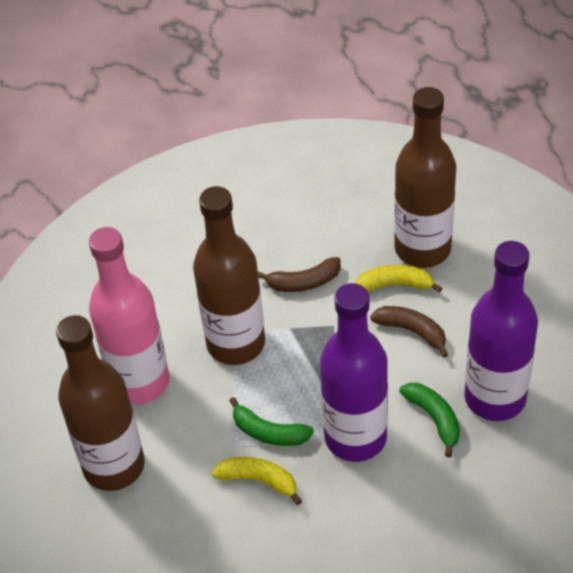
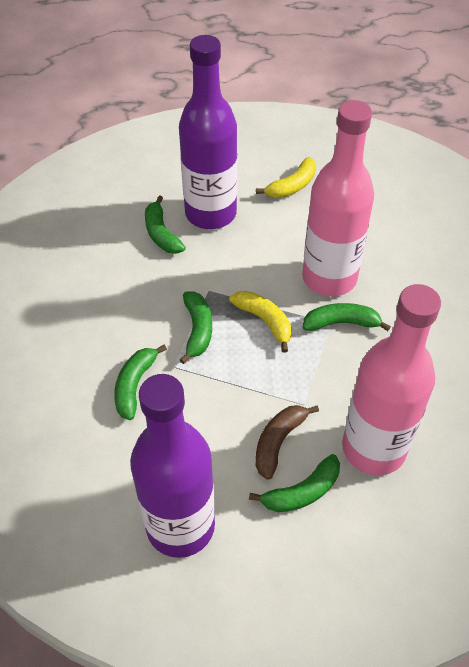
brown banana: [258,257,341,292] [370,306,448,358] = 2 -> [256,405,319,480] = 1
brown bottle: [56,315,145,491] [193,186,265,365] [394,87,456,268] = 3 -> none = 0
green banana: [229,397,314,446] [399,383,460,457] = 2 -> [114,345,167,420] [145,195,186,254] [180,291,212,364] [249,454,340,512] [302,303,391,331] = 5
pink bottle: [89,227,169,404] = 1 -> [302,100,374,297] [342,284,441,475] = 2

